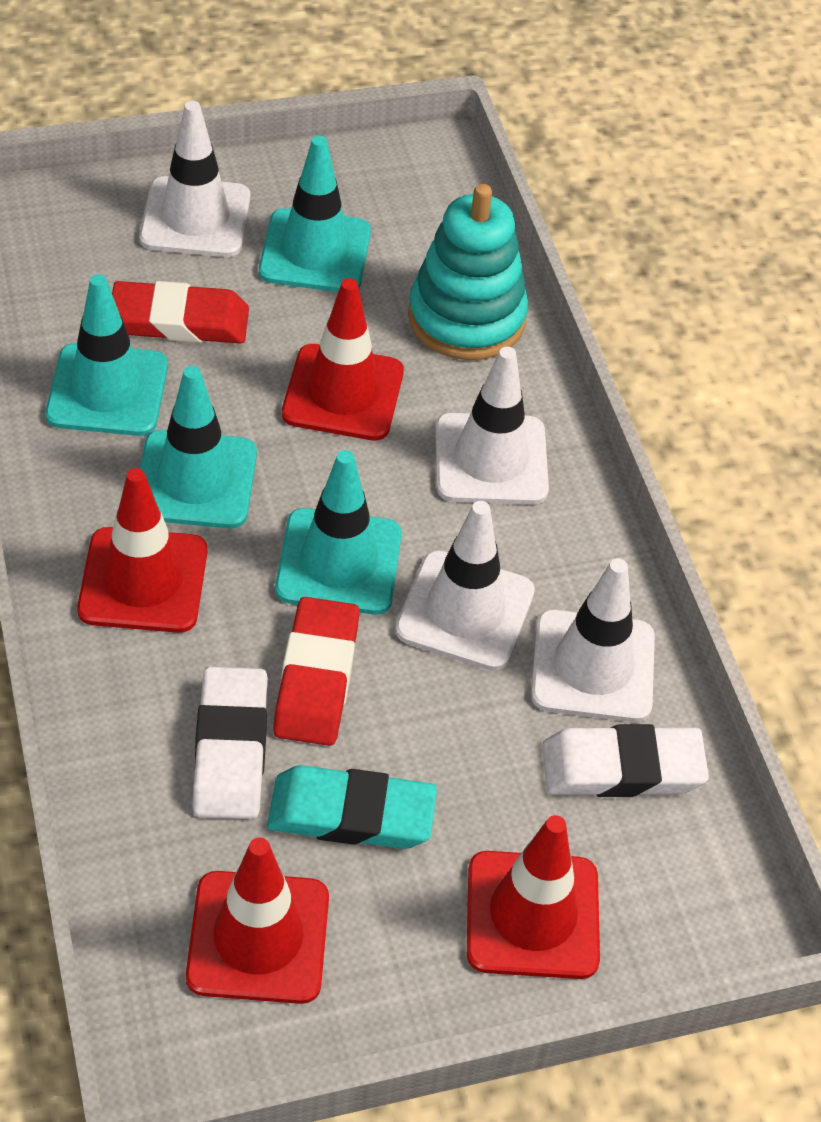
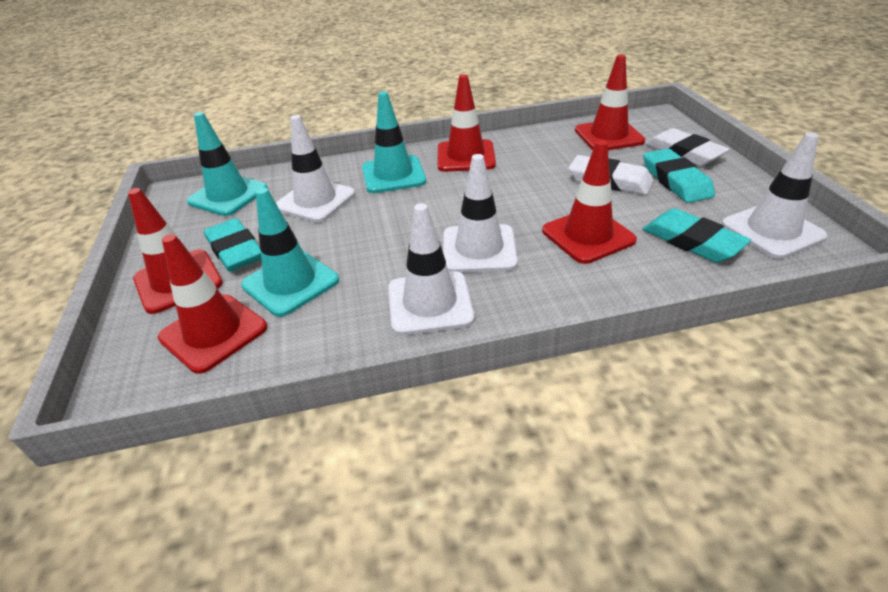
red eraser: [112,281,249,343] [273,597,360,746] = 2 -> none = 0
red traffic cone: [77,468,207,633] [186,837,329,1004] [282,278,404,441] [467,815,600,979] = 4 -> [128,188,223,314] [158,234,267,374] [438,74,496,172] [542,140,637,264] [575,55,645,150] = 5
turquoise eraser: [267,765,437,849] = 1 -> [204,218,261,272] [643,148,715,203] [643,208,751,263] = 3
turquoise stacking toy: [408,184,528,360] = 1 -> none = 0
turquoise traffic cone: [45,274,168,436] [140,366,257,529] [259,136,371,292] [275,450,402,614] = 4 -> [187,112,268,216] [241,187,339,317] [362,91,426,193] = 3

